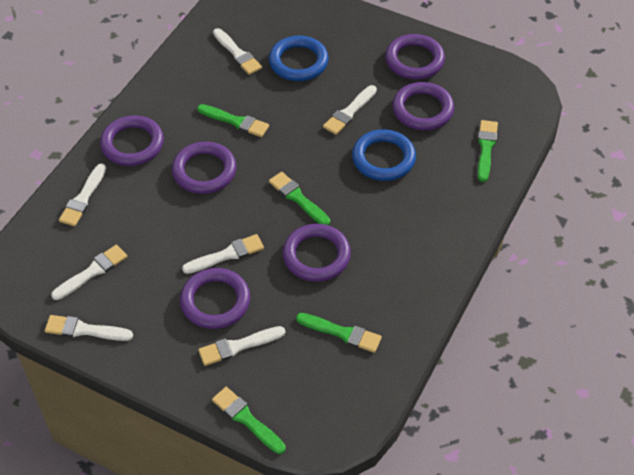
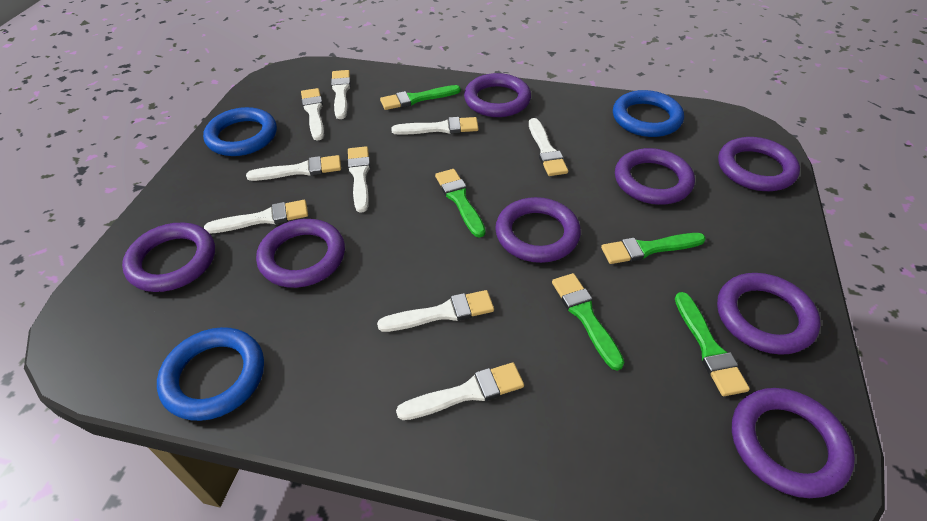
blue ring: [269,36,329,81] [352,129,416,181] = 2 -> [157,327,264,421] [203,107,277,156] [613,90,684,137] = 3
purple ring: [100,115,164,166] [172,142,236,194] [180,268,250,329] [283,224,351,282] [385,34,445,79] [392,82,454,130] = 6 -> [122,223,215,292] [256,219,345,288] [464,73,531,117] [495,197,581,263] [615,148,695,205] [717,273,821,355] [718,137,800,191] [732,388,855,498] = 8
white brush: [45,315,133,341] [51,245,128,300] [59,163,106,226] [182,234,264,274] [198,326,285,366] [213,28,262,75] [323,85,377,135] = 7 -> [204,200,308,233] [246,155,341,181] [301,88,324,141] [331,70,351,119] [347,146,370,213] [377,290,494,332] [391,117,479,135] [396,362,524,420] [529,118,568,176] = 9

